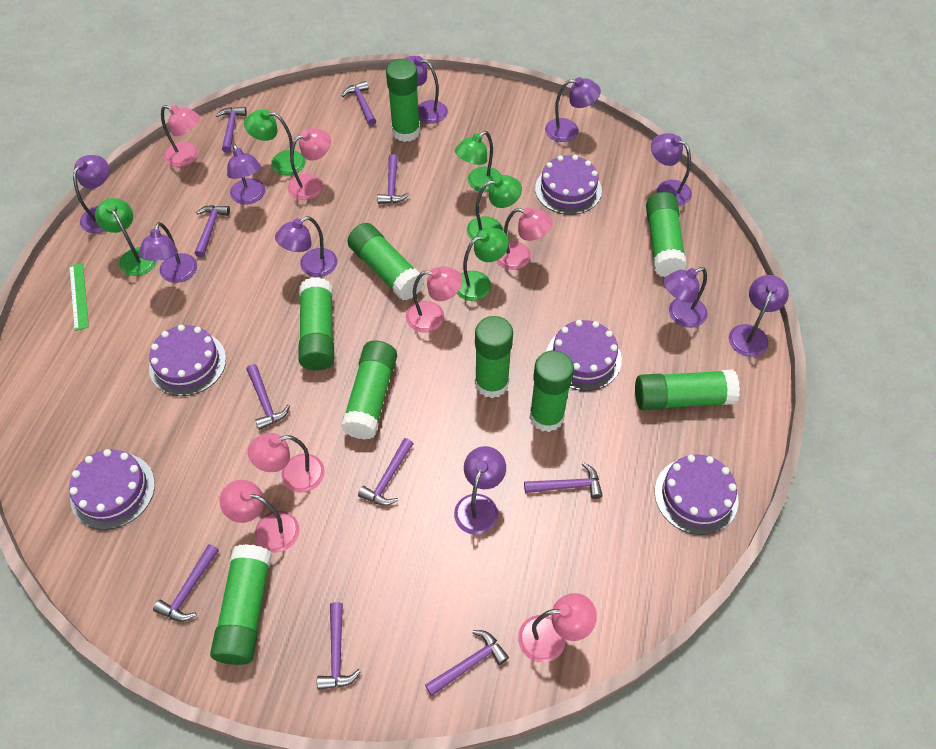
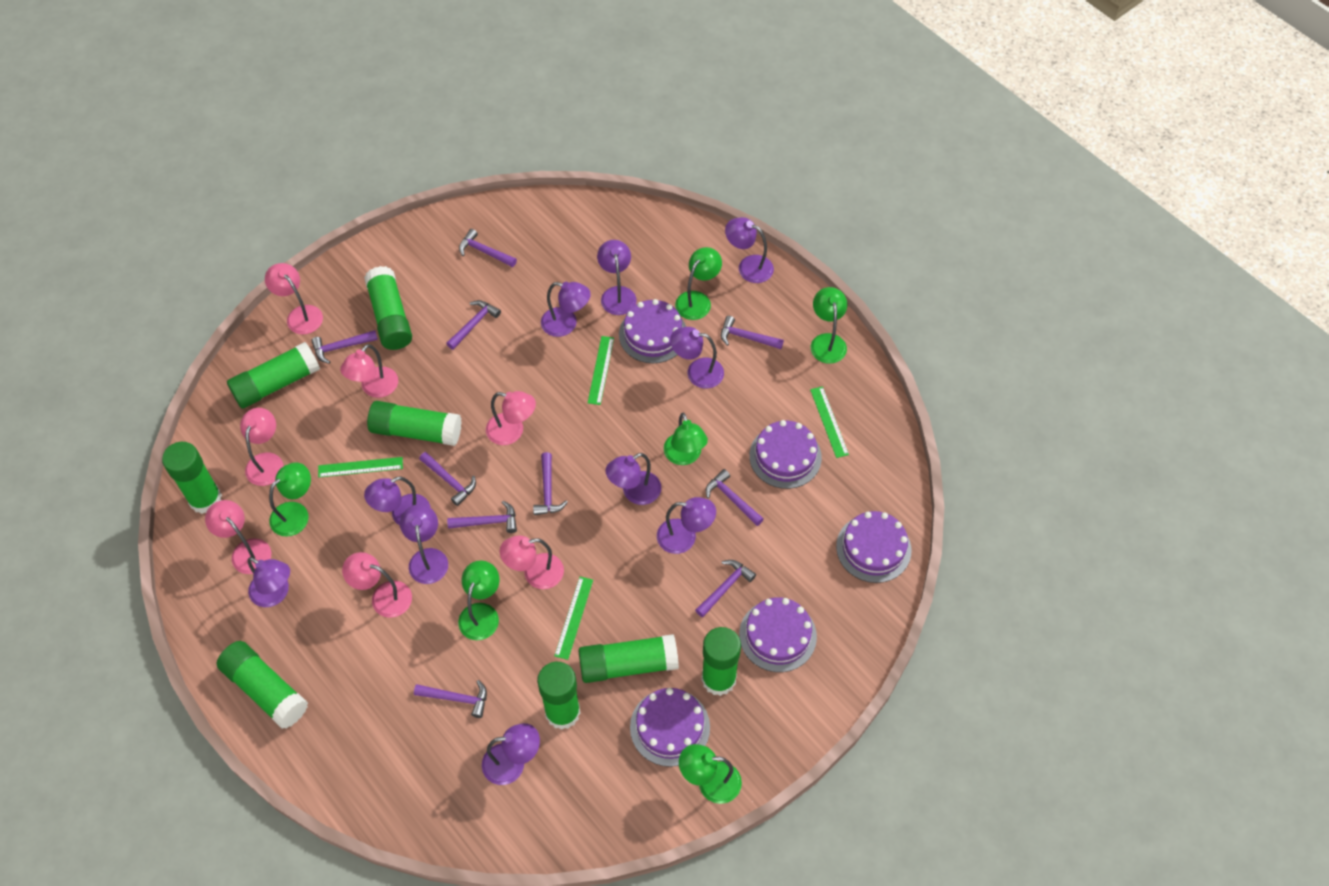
green glue stick: [210,544,272,665] [299,277,334,371] [341,341,397,440] [347,223,425,301] [386,59,420,142] [475,316,513,398] [530,350,574,432] [635,370,740,410] [646,192,687,277] = 9 -> [162,442,222,514] [217,641,308,729] [227,342,320,409] [364,266,412,350] [367,401,462,446] [537,662,580,730] [578,634,679,683] [701,627,741,696] = 8
green lamp: [95,198,157,276] [244,109,306,175] [455,131,501,192] [457,228,509,301] [467,175,522,240] = 5 -> [269,462,311,537] [458,560,500,640] [664,413,708,465] [675,247,722,320] [679,744,742,804] [811,287,847,364] = 6
green ruler: [69,263,89,331] = 1 -> [318,457,403,478] [554,577,593,660] [588,336,614,405] [810,386,849,458] = 4

